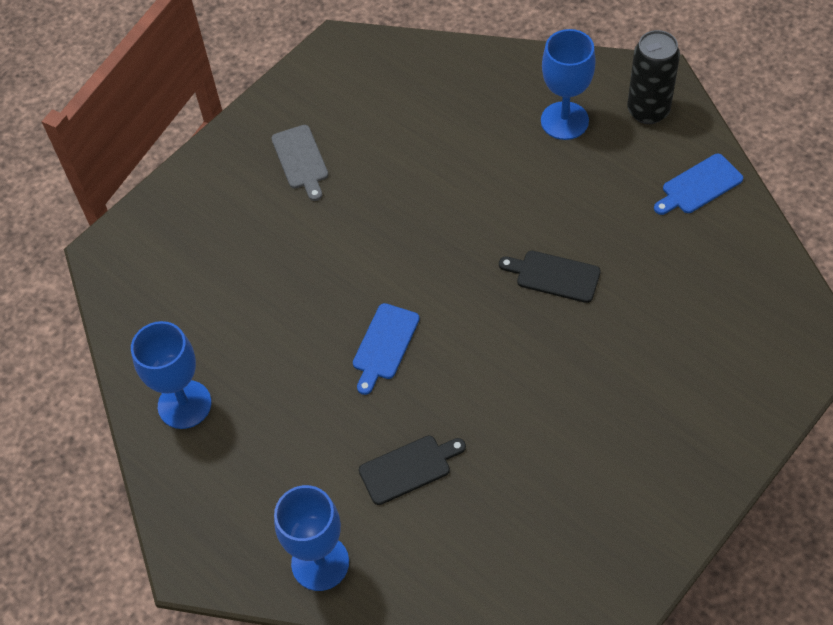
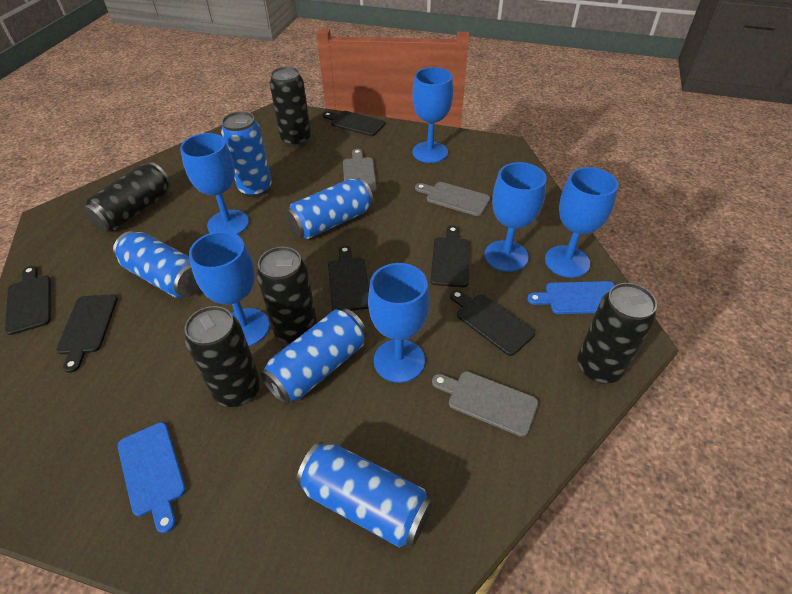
black can: [627,30,680,124] = 1 -> [83,162,171,232] [185,306,261,407] [257,247,317,344] [270,66,311,147] [577,283,657,384] = 5
black cutting board: [359,436,466,505] [499,251,601,303] = 2 -> [5,266,51,335] [56,294,118,373] [323,111,385,136] [328,246,369,311] [431,225,470,287] [450,290,535,356] = 6
blue can: none = 0 -> [113,231,200,298] [221,111,272,197] [260,309,367,405] [286,178,373,239] [296,442,433,547] = 5
blue goblet: [131,321,211,429] [274,485,349,591] [541,29,596,140] = 3 -> [180,133,249,235] [189,231,270,346] [368,263,430,383] [412,67,453,163] [484,162,547,272] [545,167,618,278] = 6
grey cutting board: [271,125,328,201] = 1 -> [343,149,377,193] [415,182,490,216] [432,371,538,437] = 3

